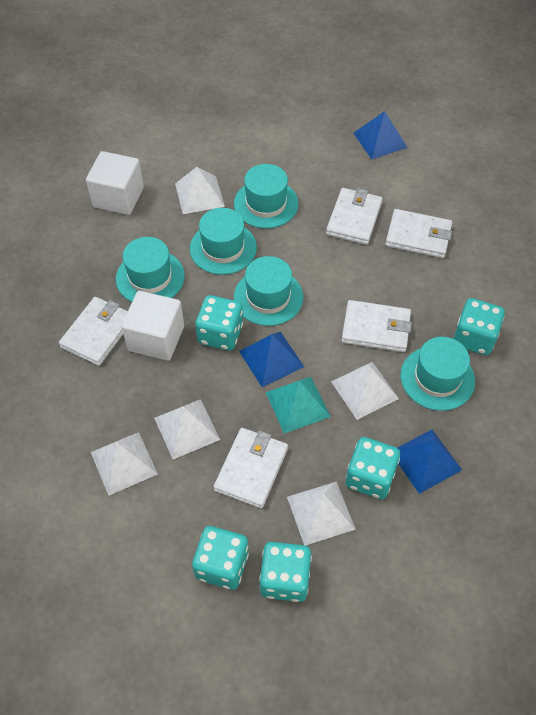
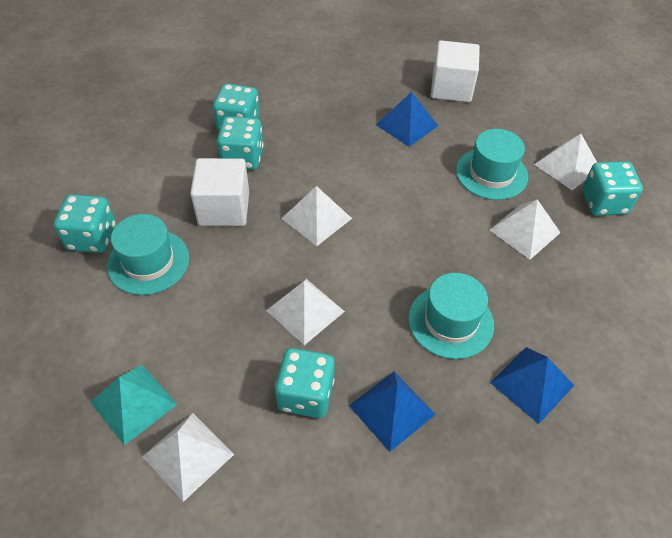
turquoise hat: [116,237,185,302] [190,208,257,275] [234,164,299,229] [234,256,303,326] [400,337,475,411] = 5 -> [107,214,189,295] [408,273,494,359] [456,129,528,200] = 3
white wallet: [59,297,128,366] [214,428,288,508] [326,188,383,245] [341,300,412,352] [385,209,452,258] = 5 -> none = 0

